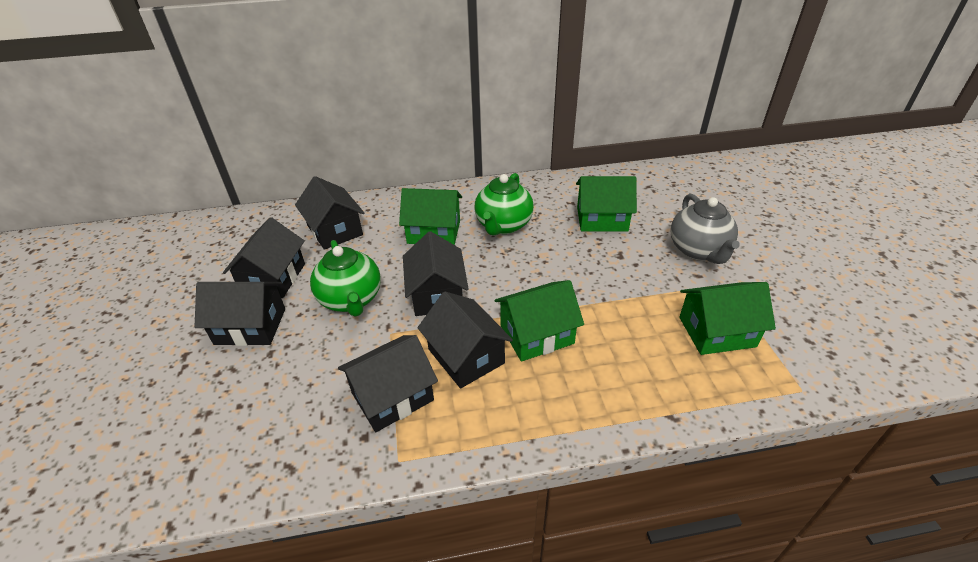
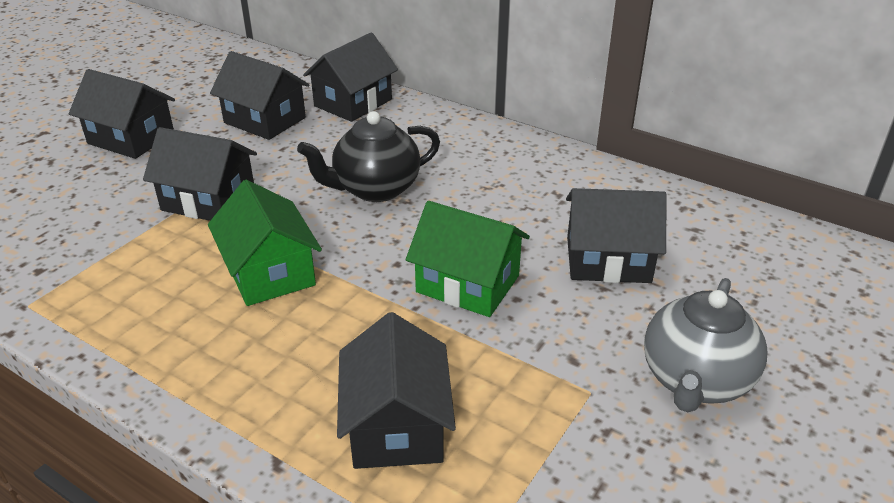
black teapot: none = 0 -> [297,111,440,202] = 1
green house: [399,188,462,245] [495,280,584,361] [576,176,637,232] [679,282,776,355] = 4 -> [208,180,322,306] [406,201,530,317] = 2
green teapot: [310,240,381,317] [475,173,534,236] = 2 -> none = 0

